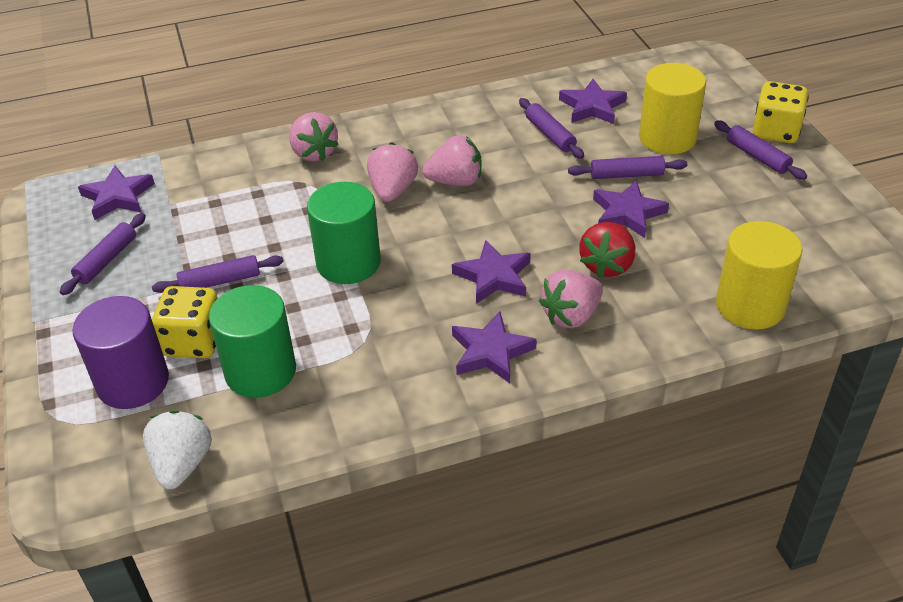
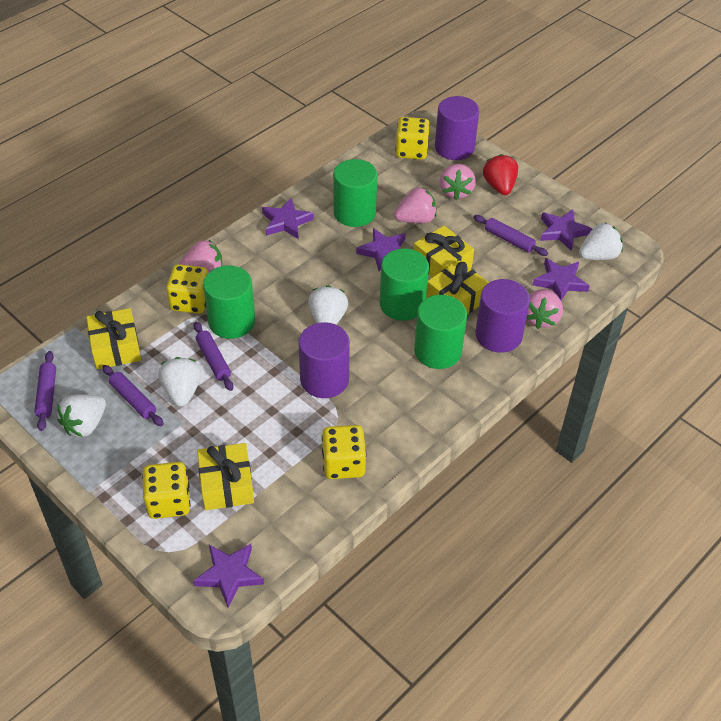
green cylinder: [209,285,296,398] [307,182,381,284] = 2 -> [203,265,255,339] [333,159,378,227] [380,248,429,321] [414,295,467,369] = 4
purple cylinder: [72,296,169,409] = 1 -> [299,322,350,398] [435,96,479,160] [475,279,530,353] = 3
purple rolling pin: [60,213,146,295] [152,255,284,293] [519,98,584,159] [568,156,687,179] [714,121,807,180] = 5 -> [34,351,56,431] [102,365,164,426] [193,322,233,391] [473,215,548,256] = 4
white strawberry: [143,410,212,489] = 1 -> [57,394,106,437] [158,357,201,407] [308,285,348,325] [579,223,623,260] = 4
yellow cylinder: [639,63,706,154] [716,221,802,329] = 2 -> none = 0
yellow dice: [152,286,218,358] [753,81,808,143] = 2 -> [142,462,190,519] [166,264,208,314] [322,425,366,479] [395,117,430,160] = 4
yellow gift: none = 0 -> [86,308,141,369] [197,443,254,510] [414,226,474,278] [426,260,489,314] = 4

